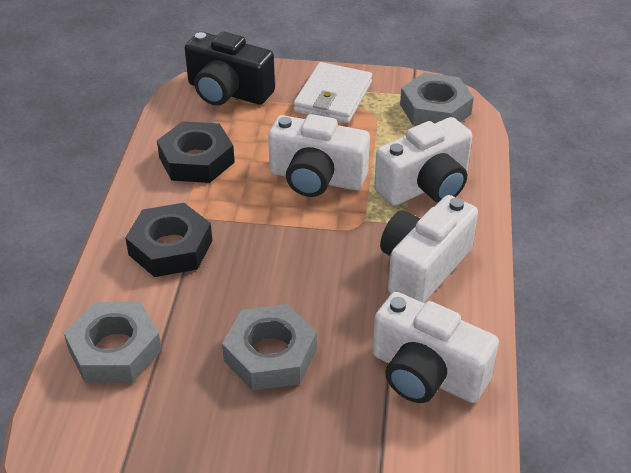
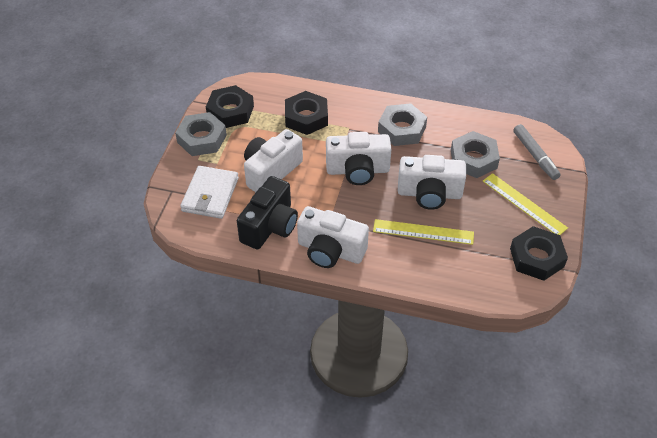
black nut: [125,203,212,277] [157,121,235,183] = 2 -> [206,85,254,128] [285,91,328,135] [510,226,568,281] = 3
grey marker: none = 0 -> [513,124,561,180] = 1
yellow ruler: none = 0 -> [373,219,474,245] [483,173,568,235] = 2

